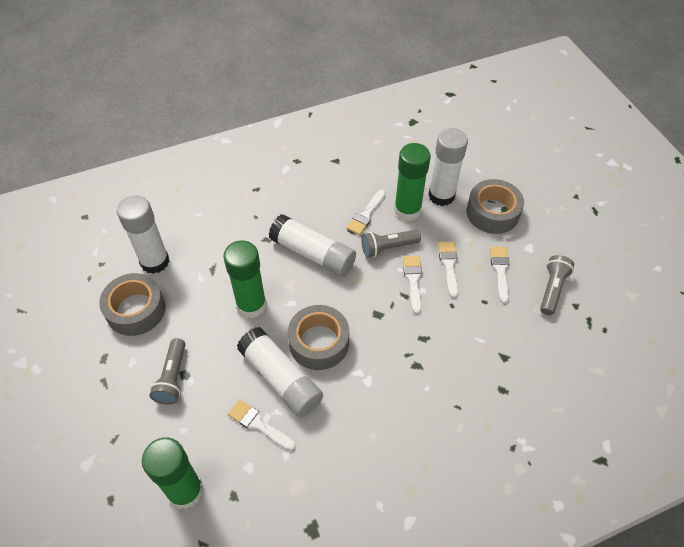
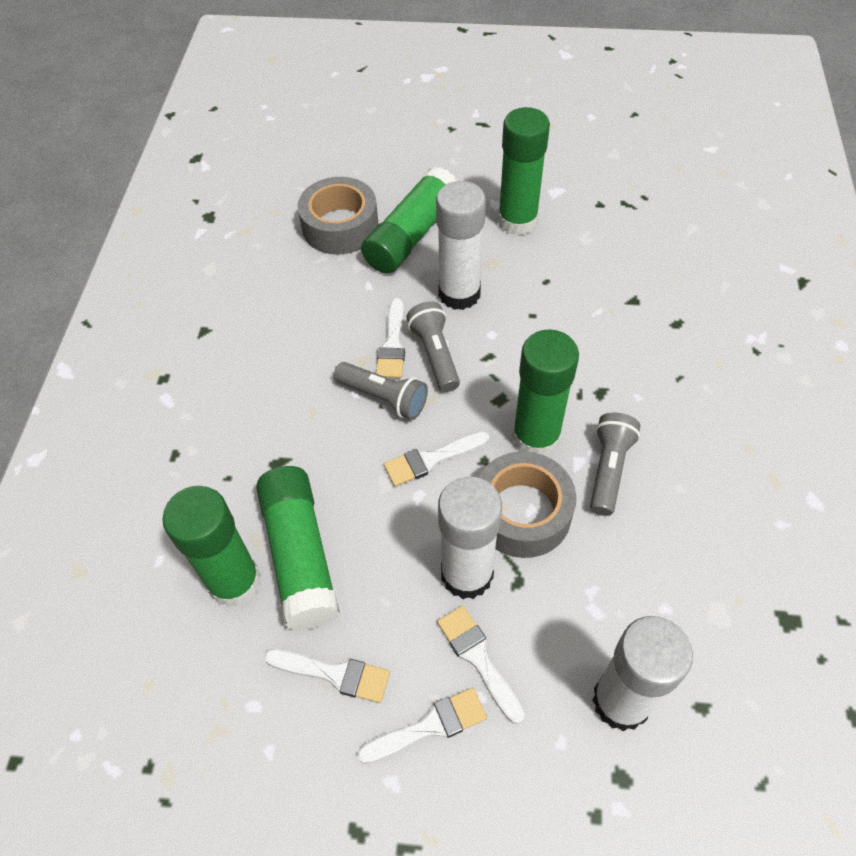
green glue stick: [142,437,204,509] [223,241,267,318] [394,143,431,221] = 3 -> [162,486,261,607] [256,466,340,631] [361,167,457,274] [498,107,550,236] [512,329,579,456] = 5
grey tape: [99,273,166,336] [288,305,349,370] [466,179,524,234] = 3 -> [298,177,378,255] [478,451,576,558] = 2
white glue stick: [117,195,170,274] [237,327,323,417] [269,214,356,277] [428,128,468,206] = 4 -> [436,181,486,310] [438,477,502,599] [592,616,693,731] = 3

